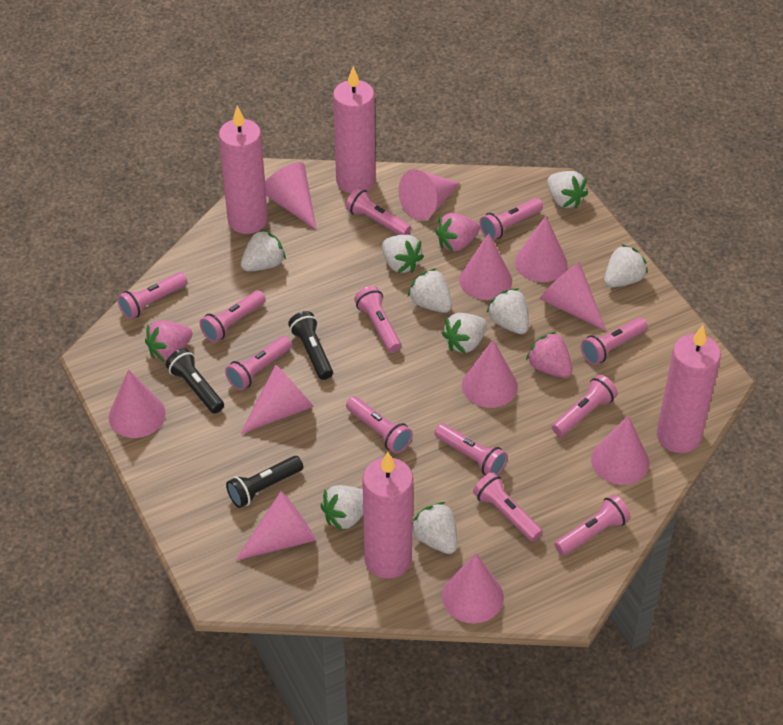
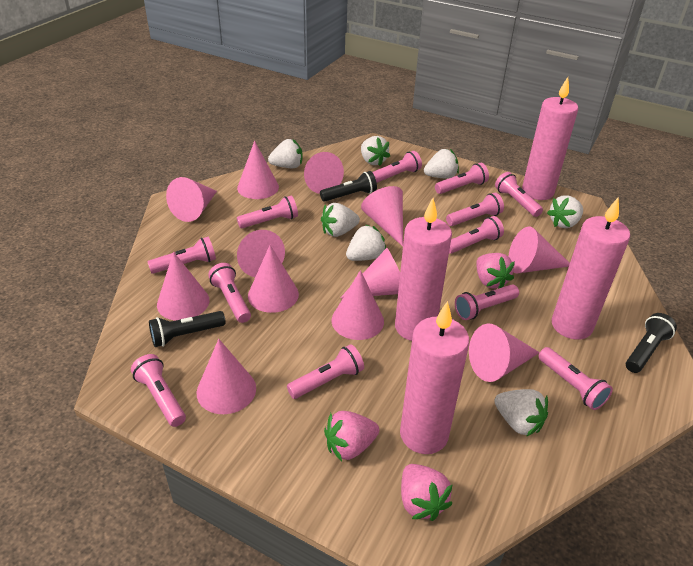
pink cone: [109,369,166,438] [235,491,316,561] [241,364,314,434] [265,162,317,230] [398,169,460,221] [442,553,504,623] [459,233,512,300] [462,340,518,408] [515,216,568,282] [540,262,606,331] [591,416,649,485] = 11 -> [157,252,209,321] [166,177,217,222] [197,339,256,414] [237,141,279,199] [237,230,285,277] [248,245,299,313] [304,152,344,194] [332,270,384,340] [340,248,400,298] [361,186,403,246] [469,324,540,382] [508,227,570,273] = 12
white strawberry: [241,229,286,271] [320,485,363,531] [382,235,424,273] [408,268,452,313] [412,502,458,554] [442,313,487,354] [486,289,529,334] [547,171,588,208] [604,244,648,287] = 9 -> [268,139,302,168] [321,203,360,237] [346,225,386,261] [361,136,390,166] [424,149,459,179] [494,389,548,437] [547,195,583,228] = 7

